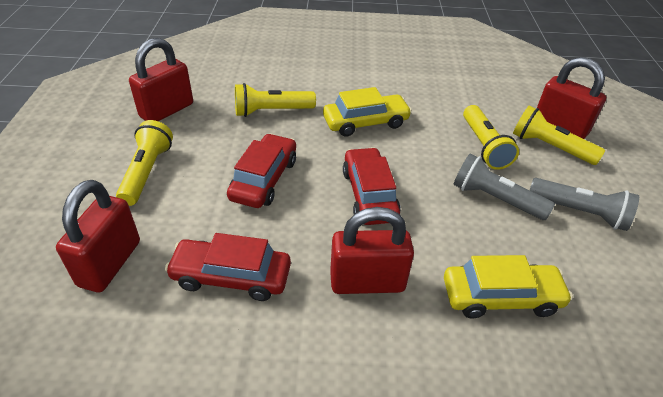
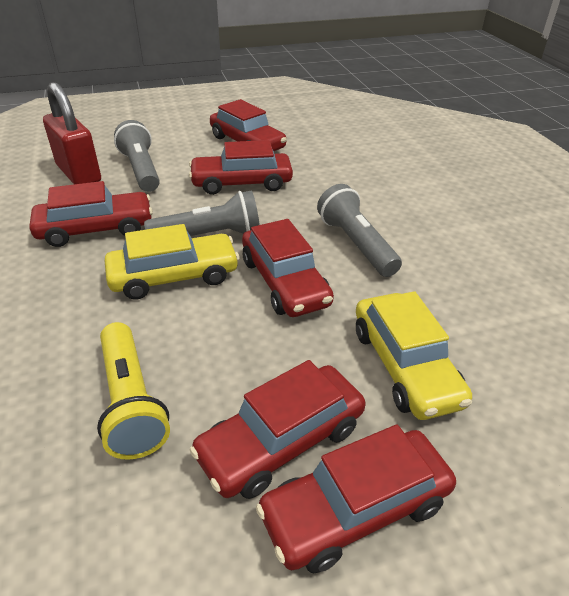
grey flashlight: [453,154,555,220] [530,178,639,231] = 2 -> [114,120,160,192] [144,190,260,236] [317,184,402,277] = 3
red car: [165,233,291,301] [227,134,296,208] [343,147,401,225] = 3 -> [30,181,153,247] [189,140,293,195] [190,360,366,499] [210,99,287,151] [242,219,334,317] [256,424,456,573] = 6
red padlock: [56,180,140,292] [129,38,193,121] [330,207,414,294] [537,57,606,139] = 4 -> [43,82,101,184] = 1
yellow flashlight: [116,120,173,206] [235,83,316,117] [463,105,519,170] [513,106,605,165] = 4 -> [97,322,170,460] = 1

